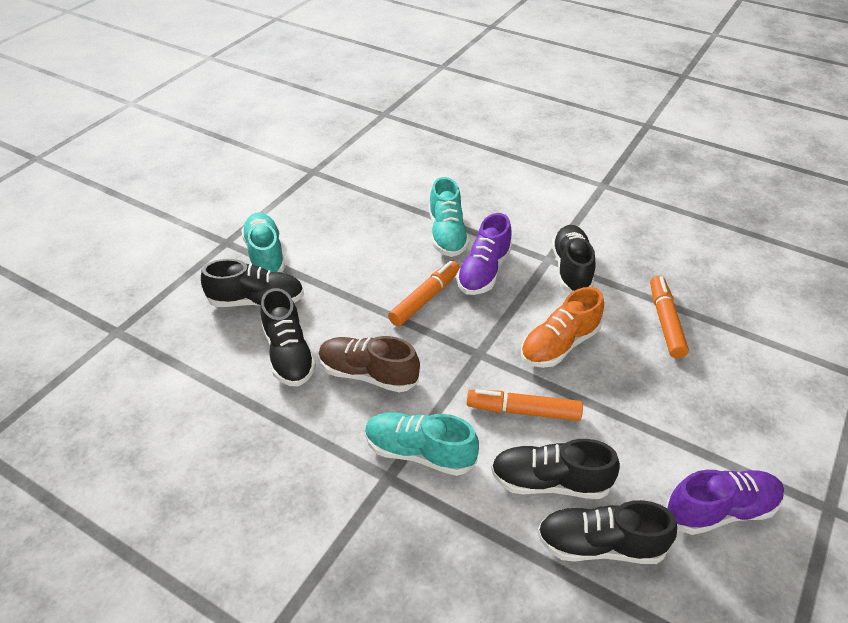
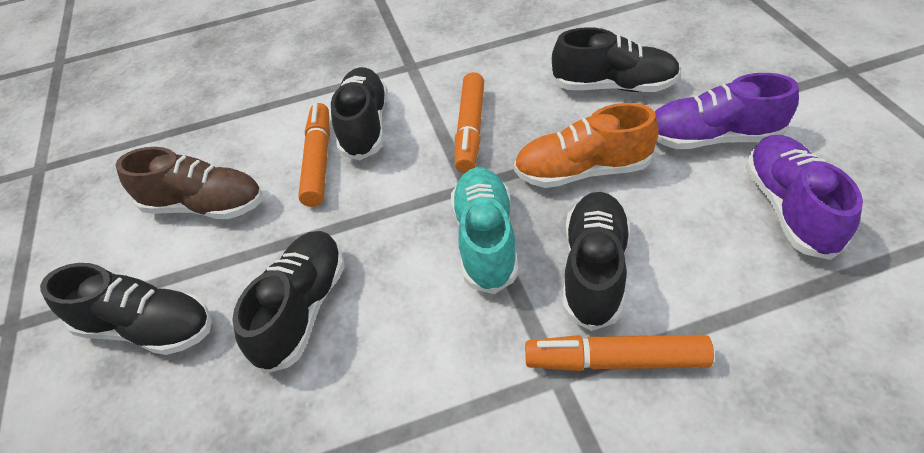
turquoise shoe: [241,212,286,272] [365,412,479,476] [429,177,469,257] = 3 -> [451,167,519,294] = 1

